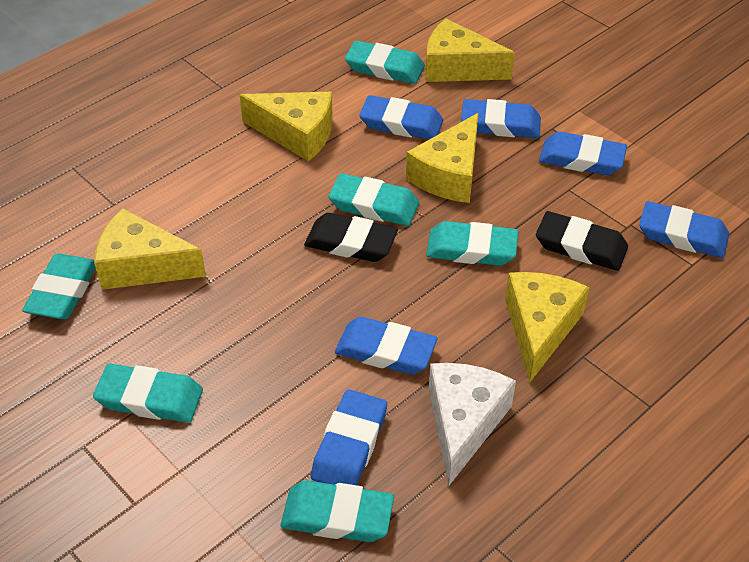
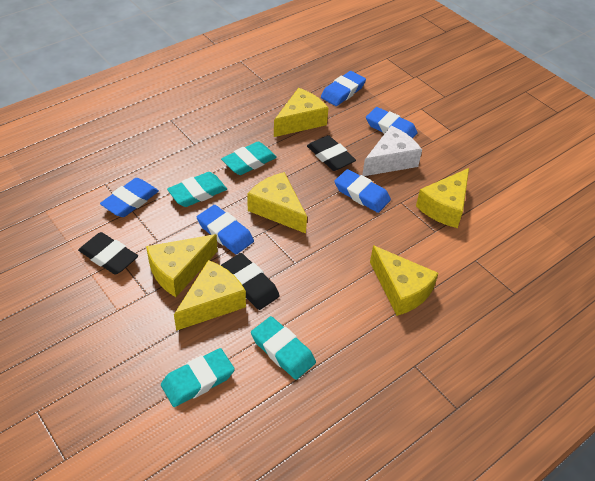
black eraser: [304,213,398,262] [536,211,628,271] = 2 -> [78,232,138,275] [221,253,280,310] [307,135,356,171] = 3
blue eraser: [311,389,387,485] [335,317,437,374] [359,95,443,139] [461,99,541,138] [539,132,627,175] [639,201,729,258] = 6 -> [100,178,159,217] [197,205,254,254] [321,71,366,106] [334,169,391,213] [366,107,418,138] = 5
turquoise eraser: [22,253,96,319] [93,364,203,423] [281,480,394,542] [328,173,419,226] [345,41,425,84] [426,221,518,266] = 6 -> [161,348,235,407] [167,172,227,207] [221,142,277,175] [251,316,316,380] = 4
yellow cheese: [94,208,206,290] [240,92,333,161] [406,113,479,203] [426,19,515,82] [505,272,589,383] = 5 -> [146,234,218,297] [174,260,246,331] [247,172,307,234] [274,88,328,137] [370,245,438,316] [416,168,469,228] = 6

